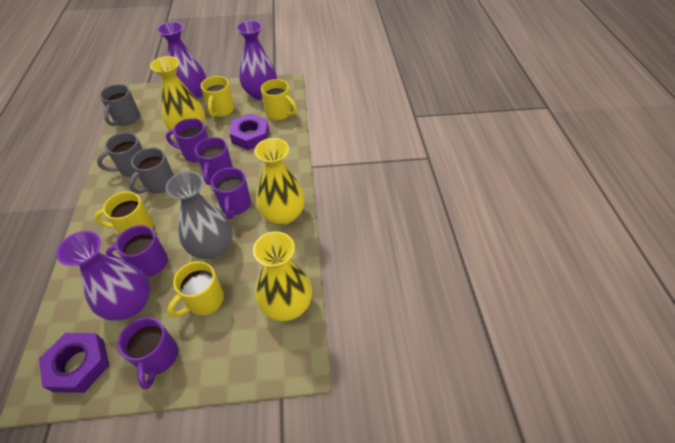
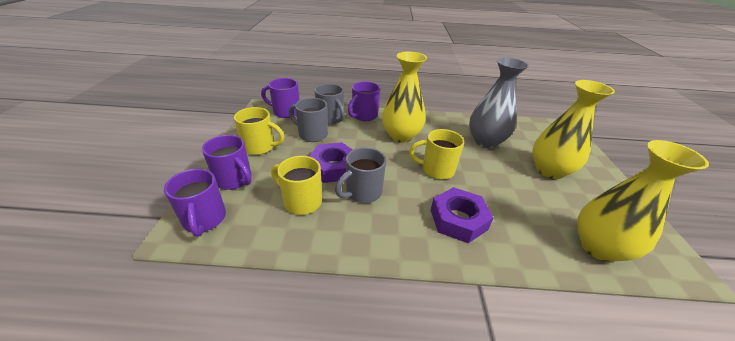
purple mug: [106,225,168,277] [117,317,178,389] [166,118,208,162] [195,137,233,185] [211,167,251,219] = 5 -> [164,169,226,237] [202,135,252,190] [261,78,299,118] [348,81,380,121] = 4
purple vase: [56,231,150,321] [157,22,206,100] [236,20,277,100] = 3 -> none = 0
yellow mug: [94,191,153,234] [167,261,224,317] [201,76,234,117] [261,79,297,120] = 4 -> [234,107,285,155] [271,156,322,215] [409,129,464,180] = 3

